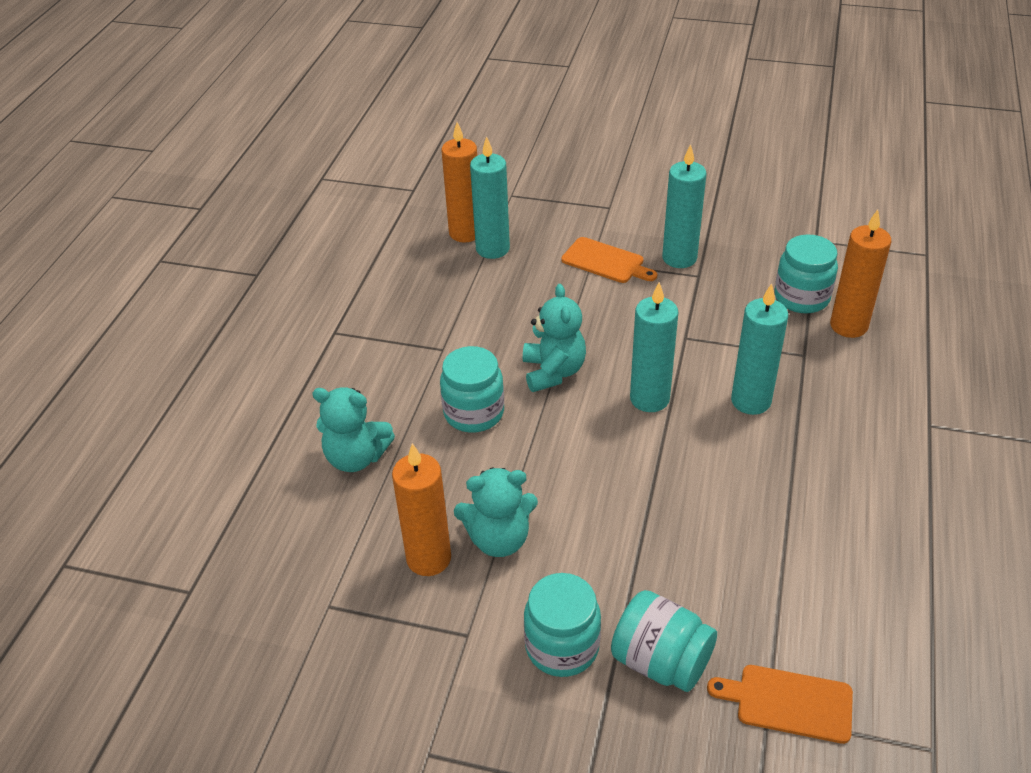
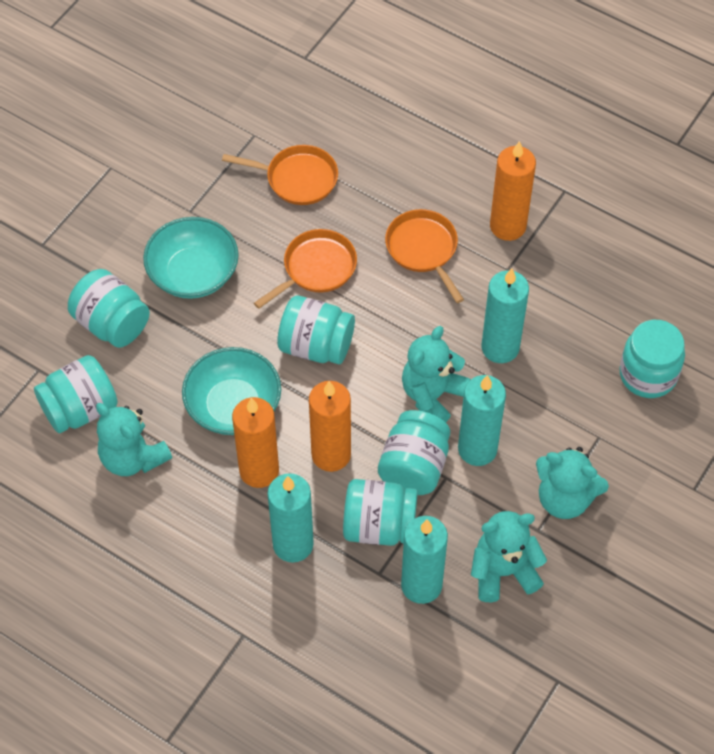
orange cutting board: [561,237,657,283] [707,665,853,744] = 2 -> none = 0
orange pan: none = 0 -> [222,145,338,205] [254,229,357,309] [385,209,464,303] = 3
turquoise bowl: none = 0 -> [143,217,239,299] [182,347,281,435] = 2
turquoise jar: [440,346,504,432] [524,573,601,677] [611,590,717,692] [775,234,838,313] = 4 -> [34,355,118,433] [68,269,150,348] [277,296,355,364] [343,479,418,546] [378,410,450,495] [619,320,685,398] = 6
turquoise teddy bear: [312,387,395,472] [454,467,538,557] [523,284,586,392] = 3 -> [96,403,172,476] [402,326,471,422] [471,511,547,602] [536,447,609,519] = 4

